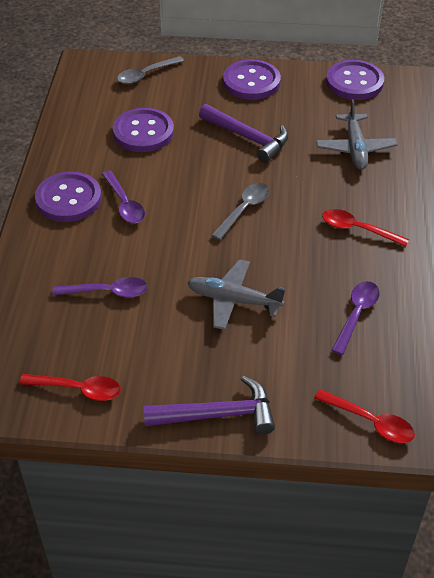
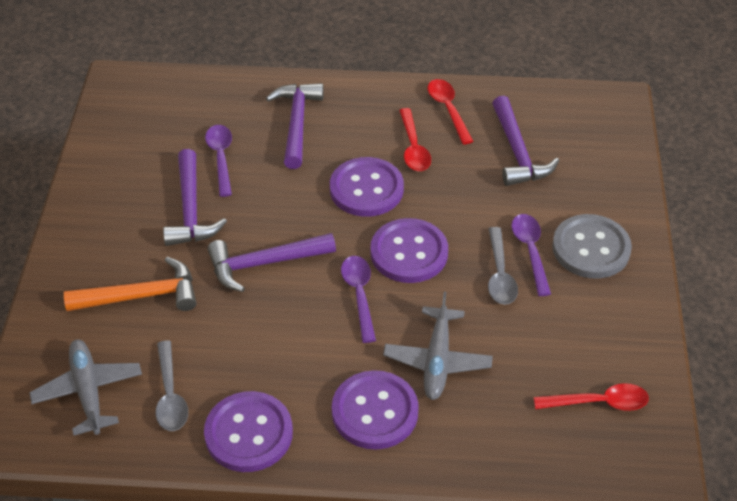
grey button: none = 0 -> [552,214,632,279] = 1
orange hammer: none = 0 -> [64,257,196,311] = 1
purple hammer: [144,376,275,434] [199,104,288,163] = 2 -> [163,149,227,246] [207,233,336,292] [266,83,324,169] [492,96,559,186] = 4

